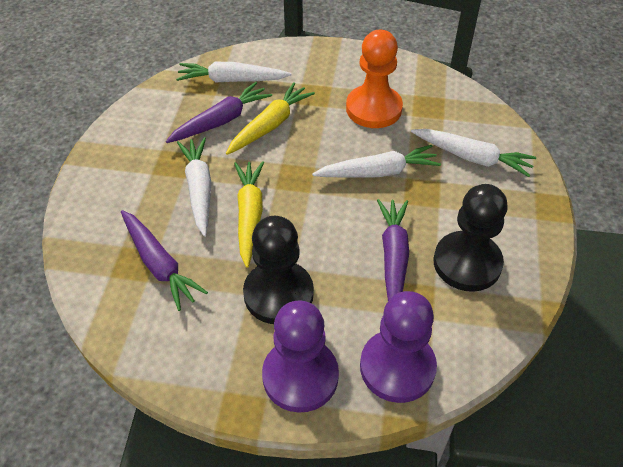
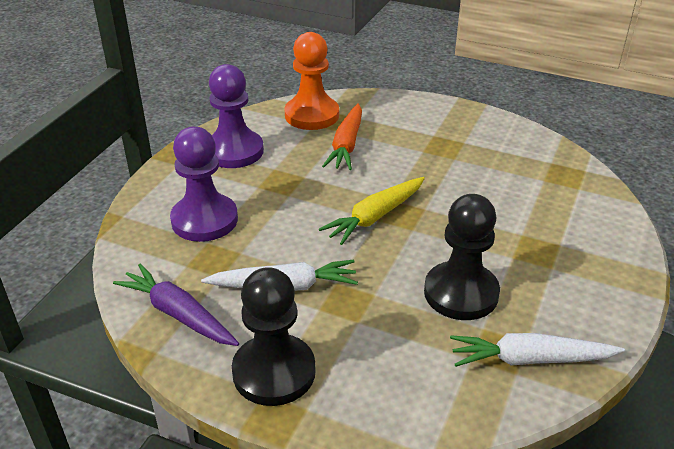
orange carrot: none = 0 -> [322,103,362,170] = 1
purple carrot: [121,210,208,311] [166,82,272,143] [377,199,409,301] = 3 -> [113,264,239,346] = 1
white carrot: [176,62,291,82] [177,137,212,237] [312,145,441,177] [411,129,536,177] = 4 -> [201,260,358,291] [450,333,625,367] = 2
yellow carrot: [226,82,315,155] [234,161,264,268] = 2 -> [319,177,425,245] = 1

